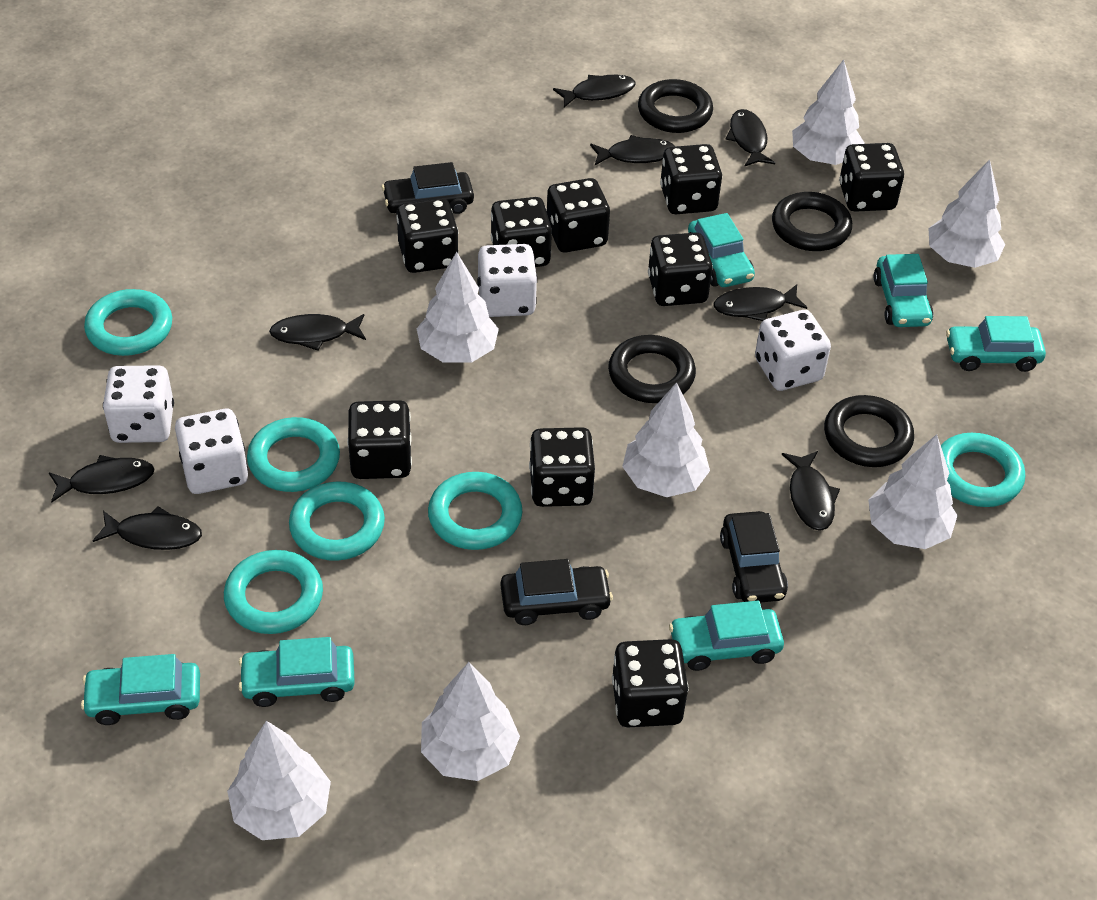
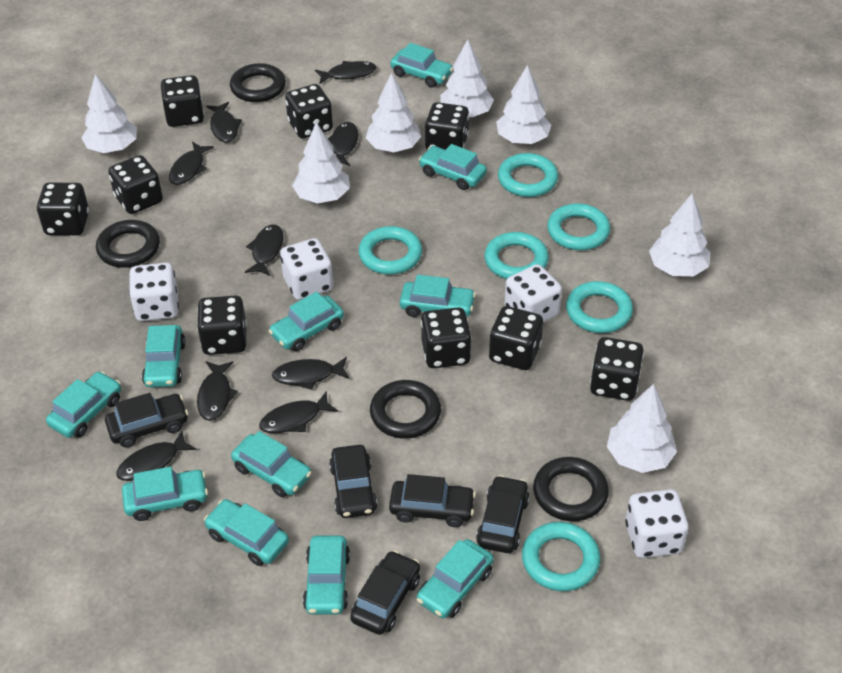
black car: [382,162,474,214] [500,559,613,625] [720,511,788,603] = 3 -> [105,393,188,447] [329,445,377,518] [350,550,420,635] [389,474,476,527] [476,475,530,553] = 5
black fish: [49,455,155,503] [93,506,202,550] [269,314,366,351] [553,75,636,108] [590,135,675,165] [713,284,807,321] [726,109,775,167] [782,451,840,531] = 8 -> [116,431,197,481] [169,141,214,185] [197,361,238,421] [206,102,242,143] [245,224,284,276] [259,391,338,433] [272,357,350,390] [315,61,377,84] [328,122,358,166] = 9
turquoise car: [81,654,200,725] [238,637,355,707] [669,601,784,671] [688,213,755,287] [873,254,933,327] [946,316,1046,372] = 6 -> [46,371,121,438] [122,467,208,521] [142,325,186,387] [204,499,289,566] [231,431,312,497] [268,292,344,351] [303,536,350,615] [390,43,453,88] [400,275,476,317] [417,539,493,618] [419,144,487,190] = 11

